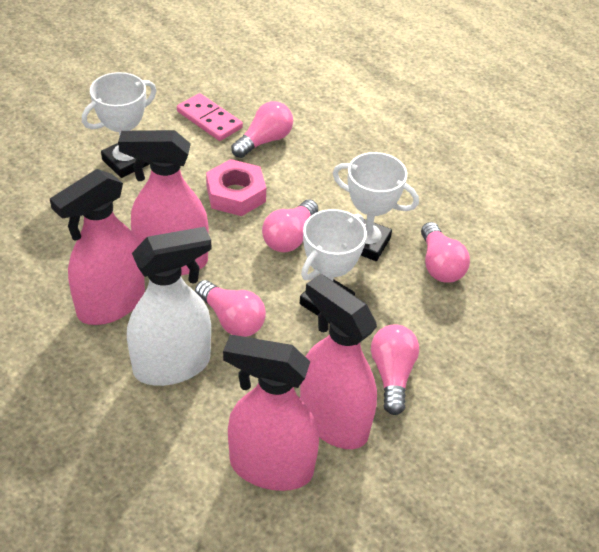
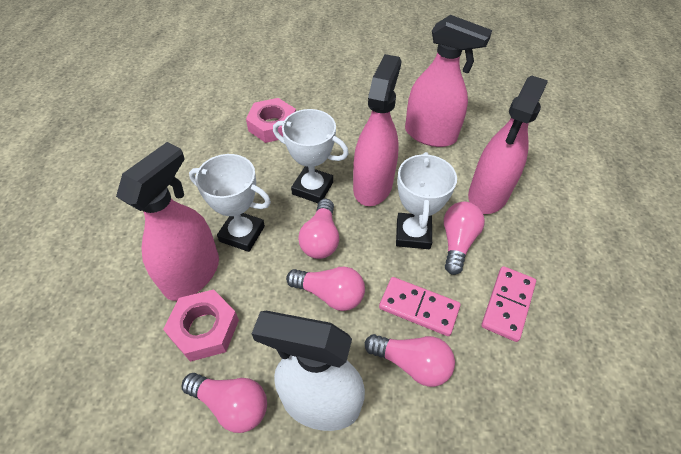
pink domino: [177,93,243,141] = 1 -> [379,277,461,336] [481,266,536,342] = 2
pink nut: [206,159,266,216] = 1 -> [163,289,239,362] [246,98,296,143] = 2

